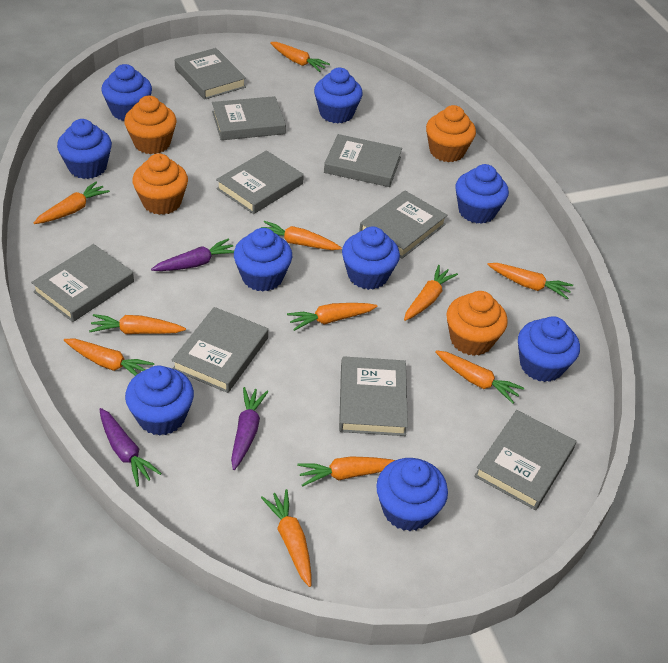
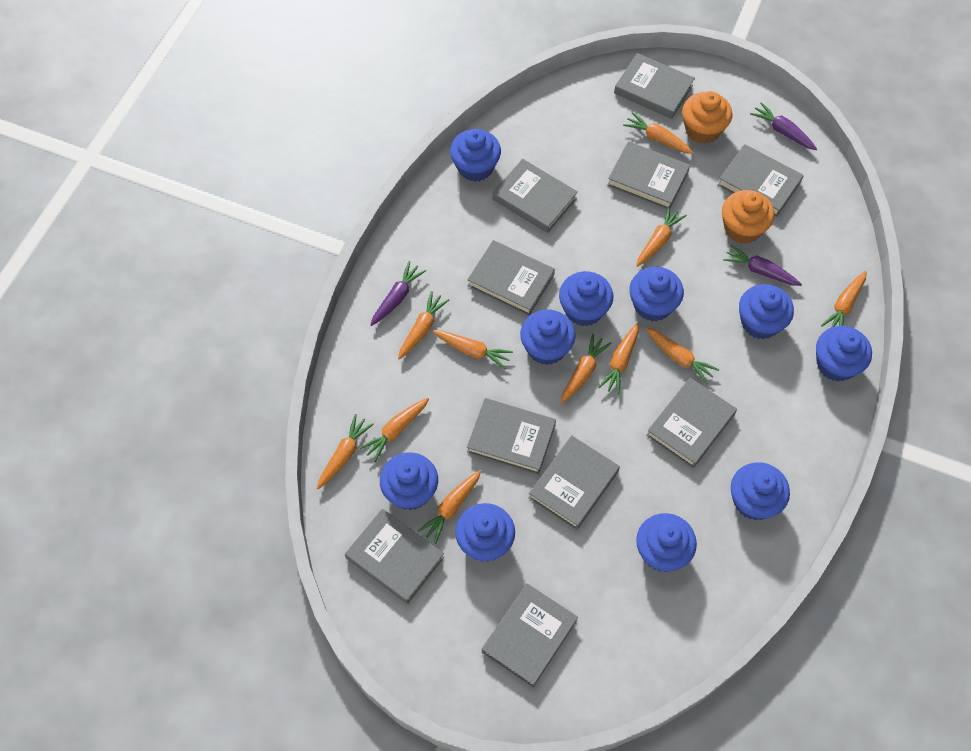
blue cupcake: [57,119,112,179] [101,64,152,121] [125,365,194,436] [234,228,292,292] [314,68,363,123] [342,227,400,290] [376,458,448,531] [455,164,509,224] [518,316,580,382] = 9 -> [380,452,438,510] [450,129,501,182] [455,503,515,562] [520,309,576,365] [559,271,613,326] [629,267,684,321] [636,513,697,572] [731,462,790,520] [739,284,794,339] [816,326,872,381] = 10
grey book: [31,244,134,322] [171,307,268,393] [175,48,246,100] [212,96,286,140] [216,150,304,214] [324,134,402,187] [339,356,408,436] [359,191,447,259] [474,410,576,510] = 9 -> [345,509,444,604] [467,240,555,316] [467,398,556,475] [482,583,578,687] [493,159,578,233] [528,435,620,530] [607,141,690,209] [614,53,695,119] [646,378,737,468] [718,144,804,217] = 10
orange cupcake: [124,96,177,154] [132,153,188,215] [426,105,476,162] [446,291,508,356] = 4 -> [682,91,732,144] [722,190,775,244] = 2

